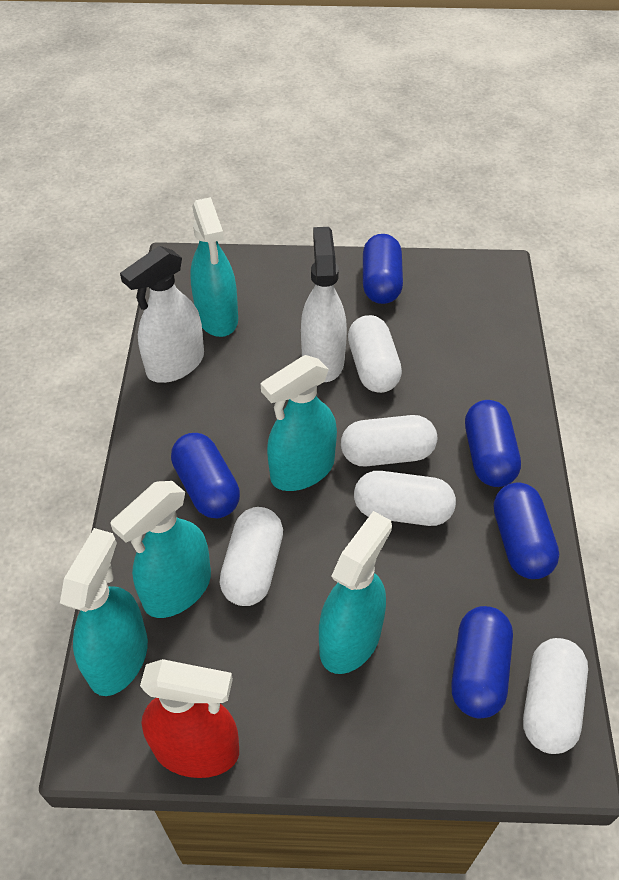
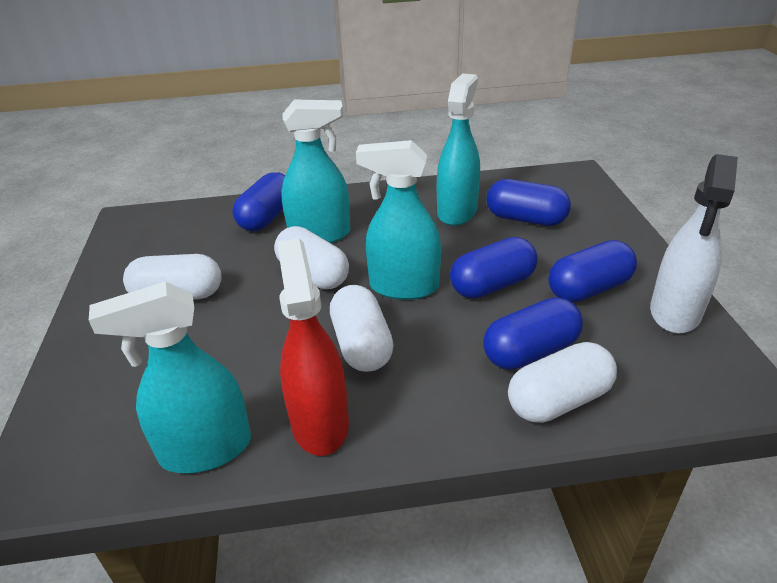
turquoise spray bottle: [60,528,148,696] [110,481,211,618] [190,197,238,337] [261,355,337,491] [319,511,392,674] = 5 -> [89,281,251,473] [281,100,350,243] [356,140,441,300] [437,73,480,226] = 4
white capsule: [219,507,283,606] [341,415,437,466] [348,315,402,393] [354,471,456,526] [523,638,588,754] = 5 -> [123,254,222,300] [274,226,349,289] [330,285,394,372] [508,342,617,423] = 4
white spray bottle: [120,246,204,383] [301,227,347,382] = 2 -> [650,154,738,334] = 1

